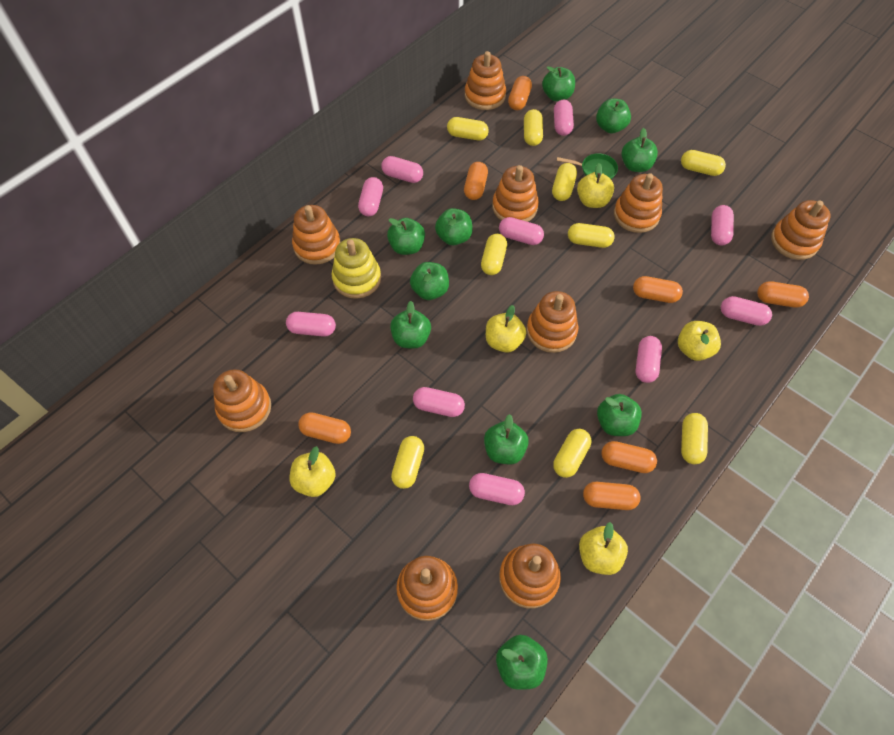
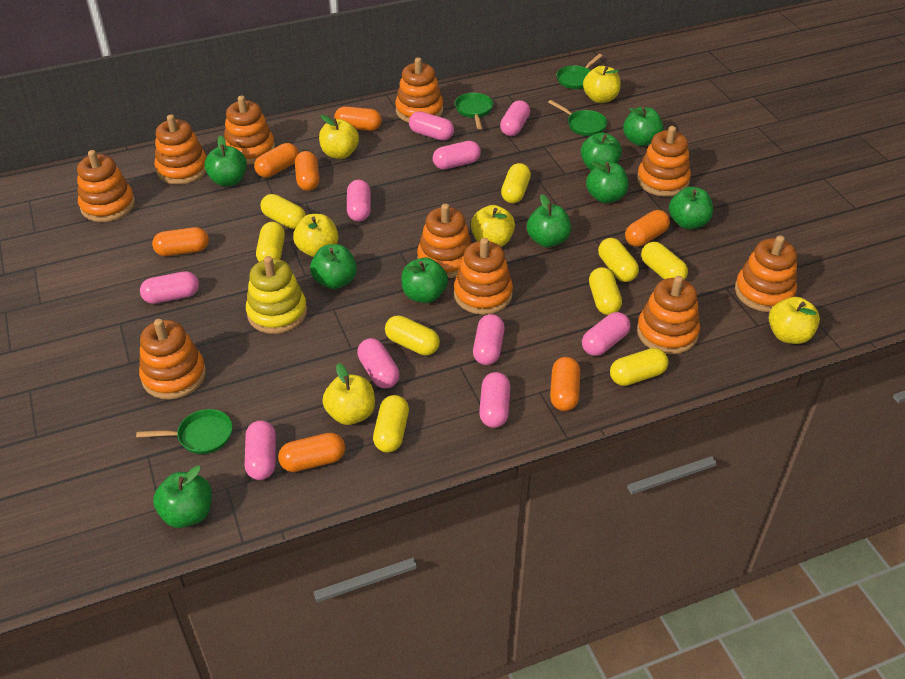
green apple: [387,218,425,255] [390,301,431,349] [410,262,449,300] [435,208,473,245] [484,414,529,464] [496,635,548,690] [542,66,575,101] [596,99,631,133] [597,394,642,436] [621,128,658,172] = 10 -> [153,466,212,528] [205,135,247,186] [310,244,357,289] [401,258,448,303] [527,194,571,247] [581,132,622,171] [586,162,629,203] [623,107,664,146] [669,187,713,229] = 9
green pan: [557,153,618,179] = 1 -> [136,409,232,454] [455,93,493,129] [548,100,607,136] [557,54,603,89] = 4
orange stacking toy: [213,369,271,432] [292,205,340,265] [396,556,458,621] [465,51,506,110] [492,165,539,222] [499,544,561,609] [527,291,578,353] [614,173,663,233] [771,200,830,260] = 9 -> [77,150,135,222] [139,319,206,399] [155,115,207,185] [224,96,275,165] [395,57,443,123] [417,204,472,278] [454,238,513,315] [637,126,691,196] [637,276,700,354] [735,235,797,312] = 10
yellow apple: [290,446,336,497] [486,305,526,353] [577,163,614,208] [579,522,628,575] [678,321,721,361] = 5 -> [293,214,338,257] [319,115,359,159] [322,363,375,425] [471,205,515,247] [583,66,621,103] [769,297,820,344] = 6

